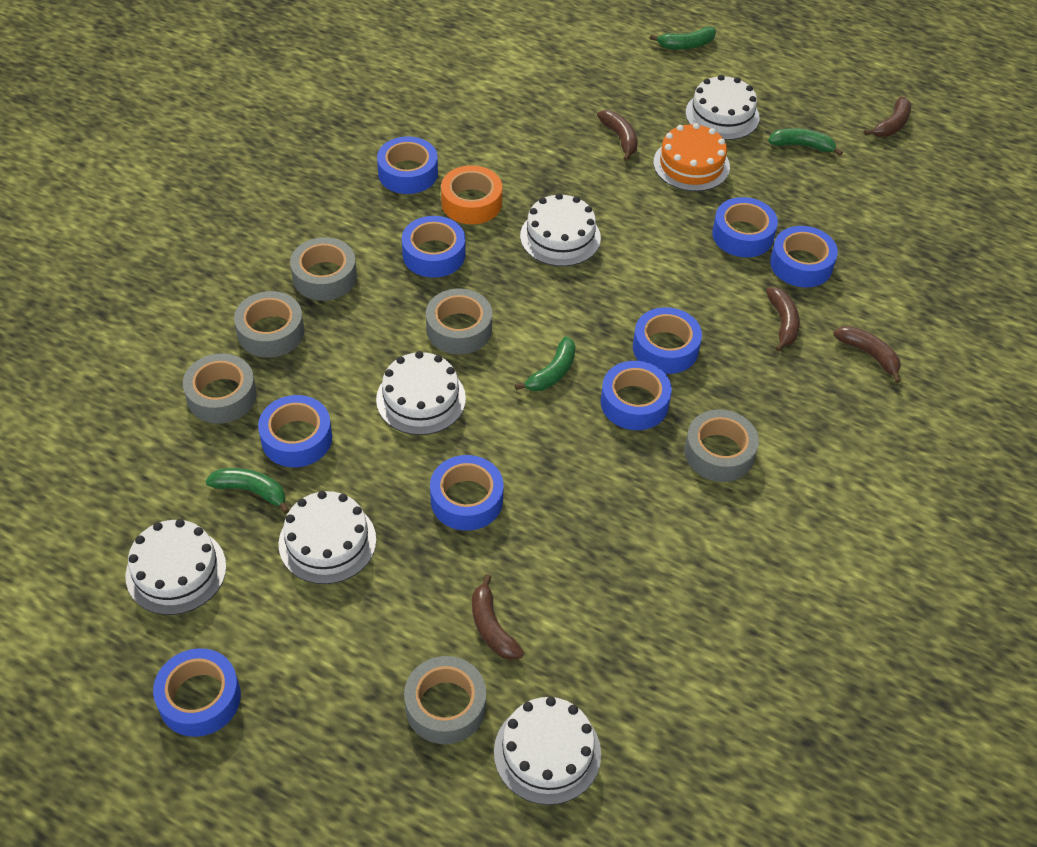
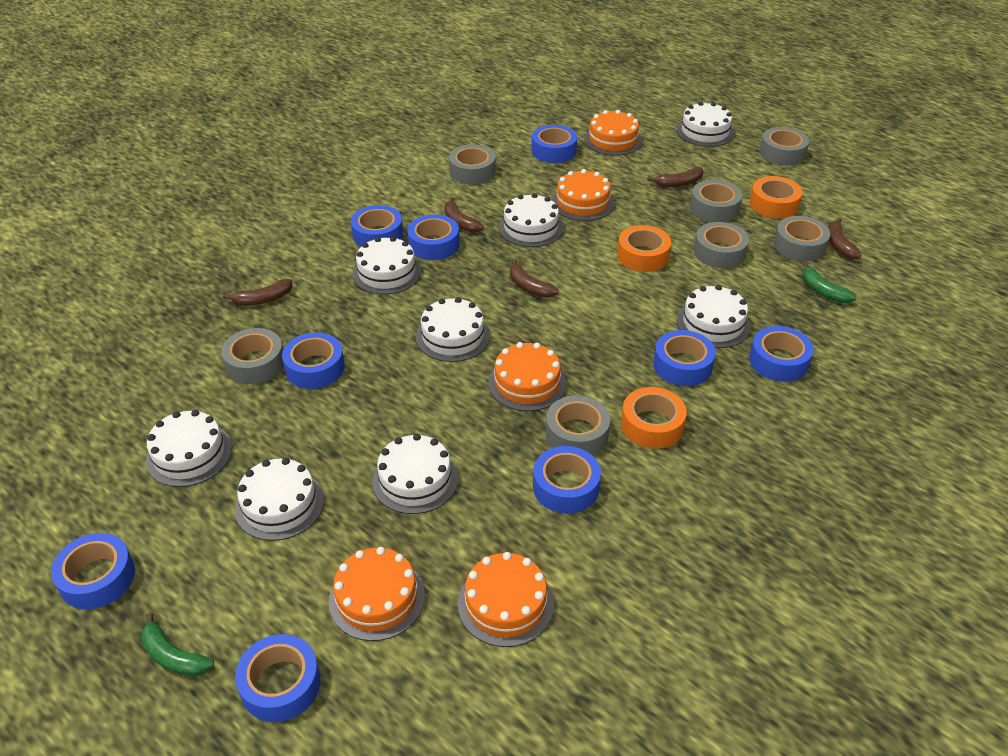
green banana: [205,468,289,514] [515,336,576,391] [650,26,716,50] [768,128,843,156] = 4 -> [141,612,214,677] [802,262,856,303] = 2
grey tape: [183,353,257,424] [234,291,304,358] [290,237,357,301] [404,656,486,744] [426,289,492,354] [684,409,759,482] = 6 -> [221,328,284,384] [449,144,496,184] [546,395,610,455] [690,180,742,222] [694,222,749,268] [760,127,809,165] [774,216,830,262] = 7
orange cake: [653,123,730,191] = 1 -> [329,547,425,641] [458,552,554,647] [488,342,566,411] [552,169,614,221] [584,110,642,156] = 5
orange tape: [441,165,502,224] = 1 -> [617,225,671,272] [621,387,687,449] [750,176,803,219] = 3
white cake: [125,519,226,615] [279,491,376,584] [376,351,466,435] [494,697,601,805] [520,193,601,266] [686,75,760,140] = 6 -> [146,410,232,487] [235,458,324,541] [352,236,421,294] [372,434,458,514] [416,297,490,362] [499,193,564,247] [677,102,734,147] [677,285,751,348] = 8

